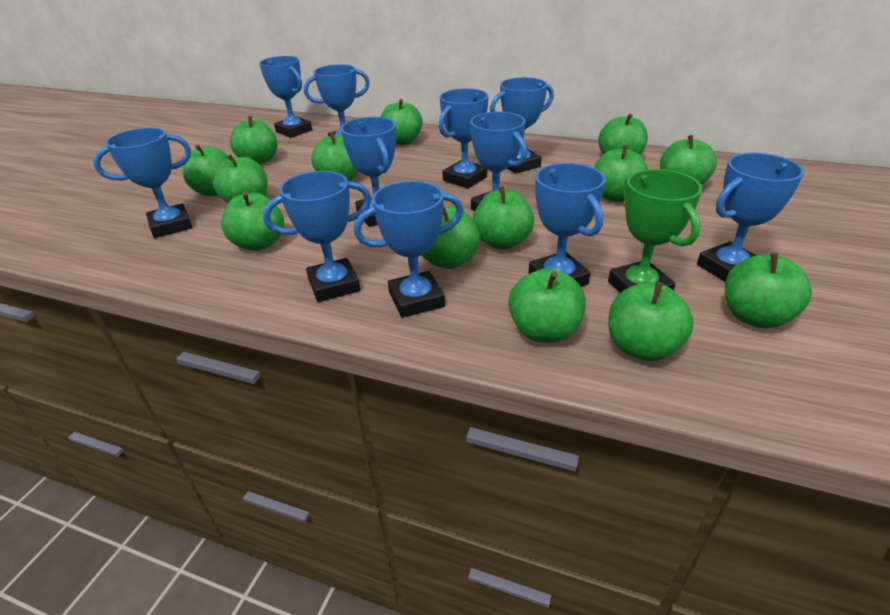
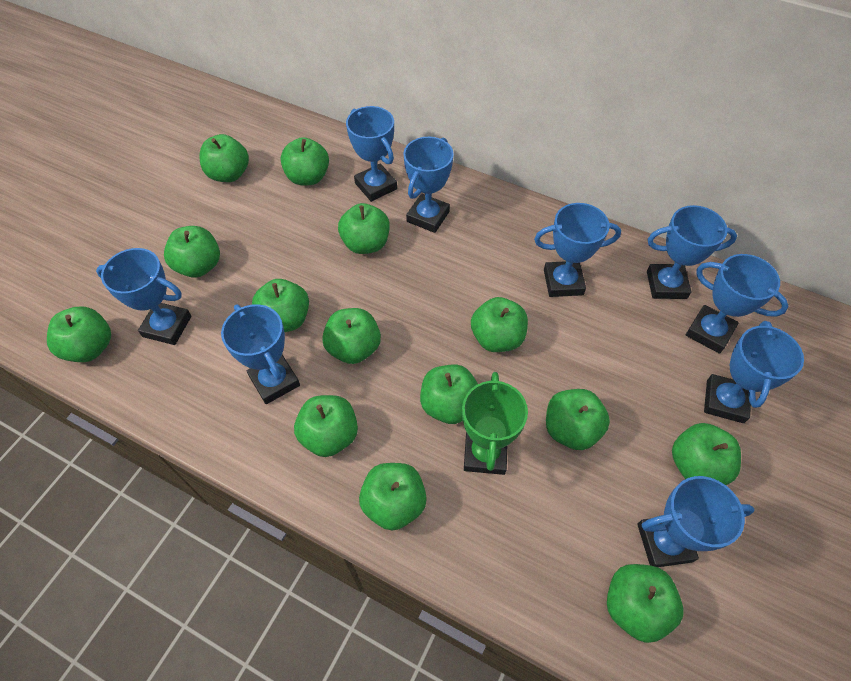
blue trophy: [93,128,192,238] [259,56,312,138] [263,171,371,302] [304,64,370,136] [341,117,396,227] [354,181,463,318] [439,88,489,189] [470,112,527,211] [490,77,554,174] [528,163,606,287] [697,153,804,282] = 11 -> [96,248,191,345] [221,304,300,404] [346,106,397,202] [403,137,454,233] [534,203,621,297] [637,476,755,567] [647,205,737,299] [686,254,789,354] [704,321,804,423] = 9

